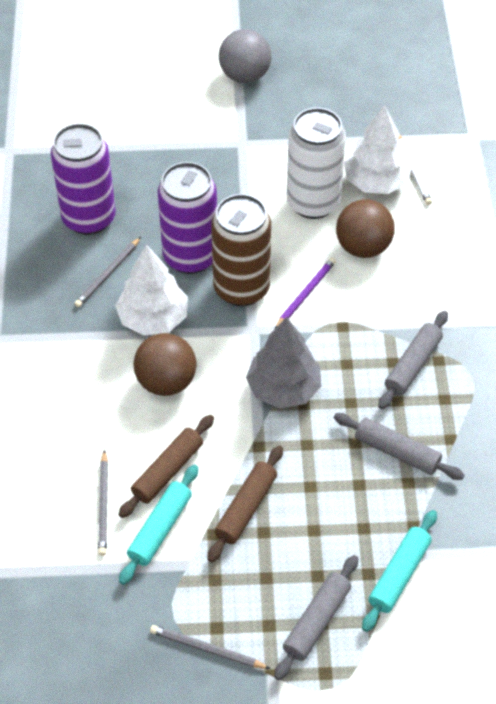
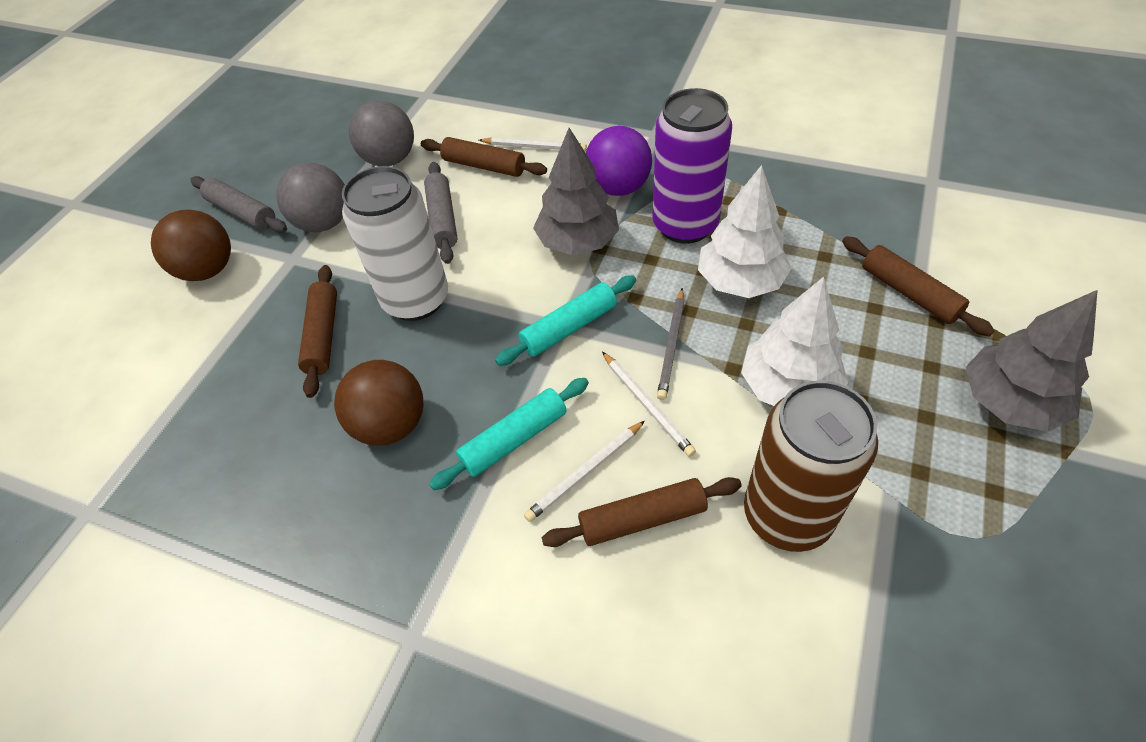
brown rolling pin: [119,415,214,518] [207,445,283,562] = 2 -> [298,265,337,398] [421,137,547,177] [541,477,742,547] [842,236,994,336] = 4
grey ball: [219,29,271,83] = 1 -> [276,163,345,232] [349,100,414,166] = 2
grey pencil: [74,237,141,308] [98,450,108,556] [150,625,271,669] = 3 -> [657,288,684,400] = 1
grey rolling pin: [274,555,358,680] [334,413,464,480] [378,311,448,409] = 3 -> [190,176,287,233] [424,162,457,264] = 2
grey tree: [246,317,321,409] = 1 -> [533,128,619,255] [966,290,1098,432] = 2
purple ball: none = 0 -> [586,126,652,196] = 1
purple can: [51,123,116,235] [157,162,217,274] = 2 -> [652,88,732,244] = 1
purple pencil: [275,258,336,328] = 1 -> none = 0
white pencil: [399,135,432,205] = 1 -> [479,137,587,151] [524,421,645,522] [602,352,696,457] = 3

